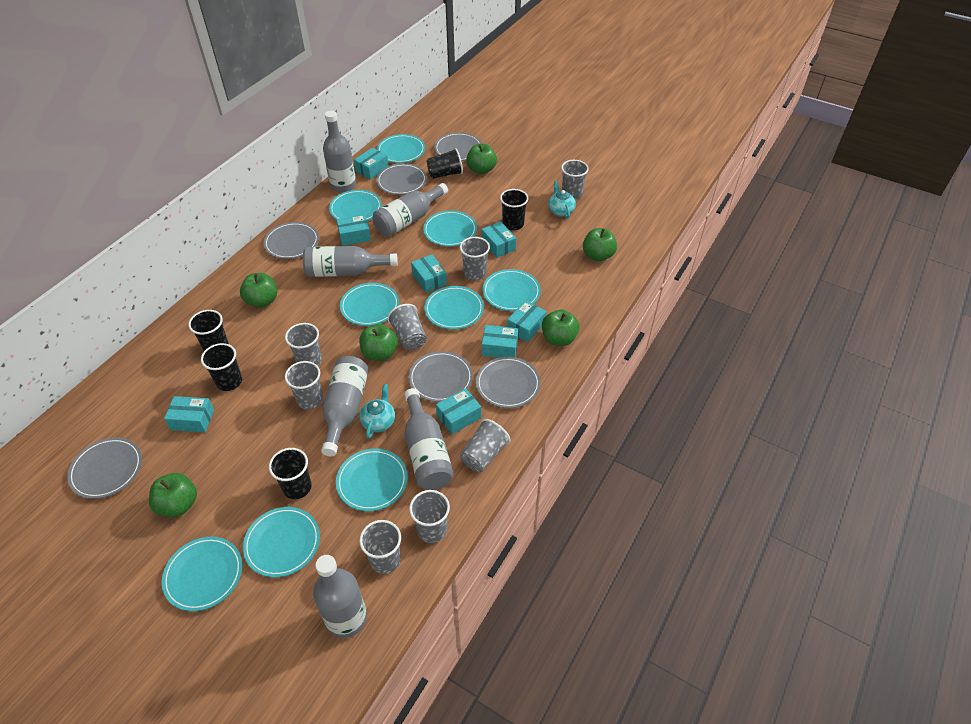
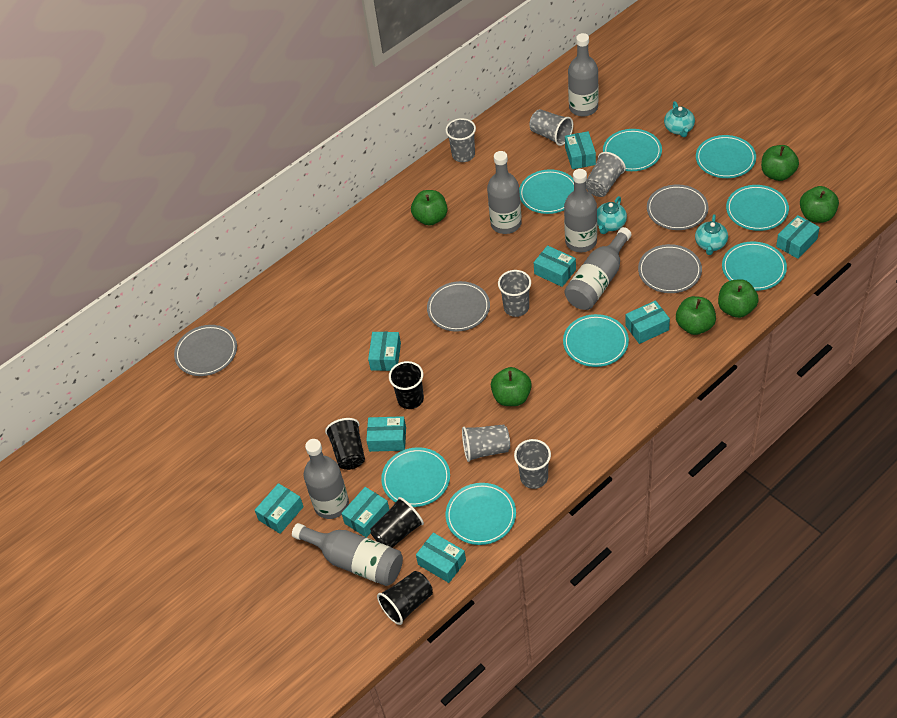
black cup: [188,310,229,351] [201,343,242,391] [269,448,312,499] [426,148,463,179] [500,189,529,230] = 5 -> [325,418,365,470] [370,497,424,548] [377,571,433,625] [389,361,424,409] = 4
grey cup: [285,323,322,366] [285,361,323,410] [360,520,401,574] [387,304,427,350] [409,490,450,543] [460,237,490,280] [460,419,511,472] [561,160,589,200] = 8 -> [445,118,476,162] [462,425,510,462] [498,270,531,317] [514,439,551,489] [529,109,573,146] [586,152,626,197] = 6
grey plate: [67,437,142,499] [263,222,319,259] [376,163,427,195] [409,351,473,402] [434,132,482,161] [476,357,540,408] = 6 -> [174,325,237,376] [427,281,490,332] [638,244,702,293] [647,185,709,230] = 4
turquoise box: [164,396,214,432] [337,215,371,246] [354,148,388,180] [411,254,447,293] [436,388,481,434] [481,221,516,258] [482,325,518,358] [507,301,547,342] = 8 -> [255,483,304,534] [341,487,390,538] [366,416,406,452] [368,332,401,371] [416,533,466,583] [534,245,576,287] [565,131,596,169] [625,300,670,344] [776,215,820,259] = 9
turquoise plate: [162,537,242,611] [243,507,320,577] [329,190,382,221] [336,449,408,511] [340,283,399,326] [377,134,425,163] [423,210,477,247] [424,286,484,329] [483,269,541,311] = 9 -> [381,447,450,507] [445,483,516,545] [519,169,574,214] [563,314,629,367] [603,129,662,171] [696,135,756,178] [722,241,787,291] [726,185,789,231] = 8
turquoise teapot: [360,384,395,439] [548,181,576,219] = 2 -> [597,196,627,234] [664,101,695,137] [695,214,728,255] = 3

